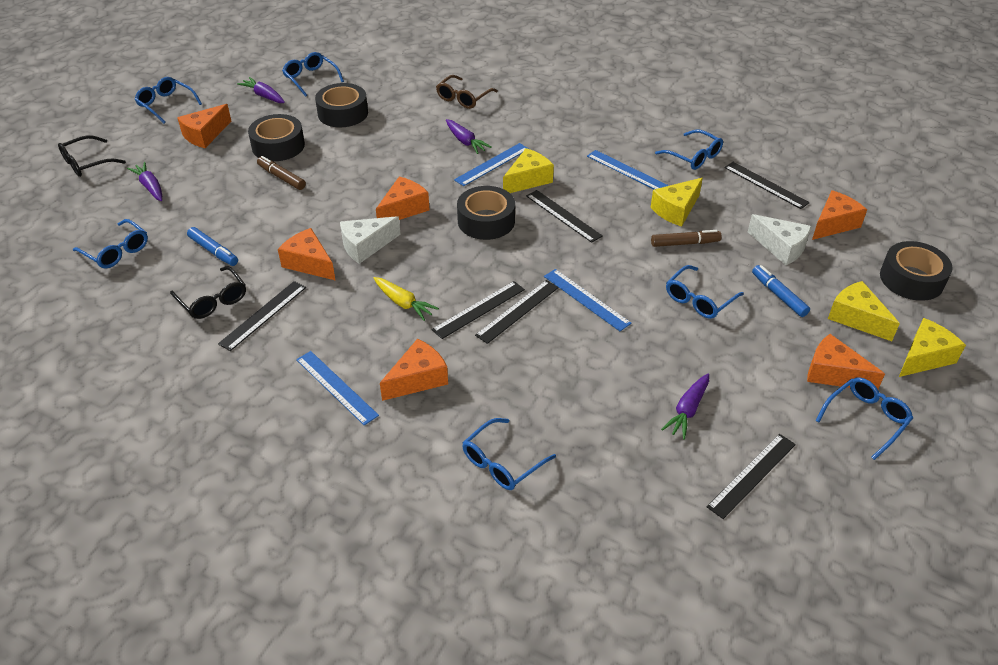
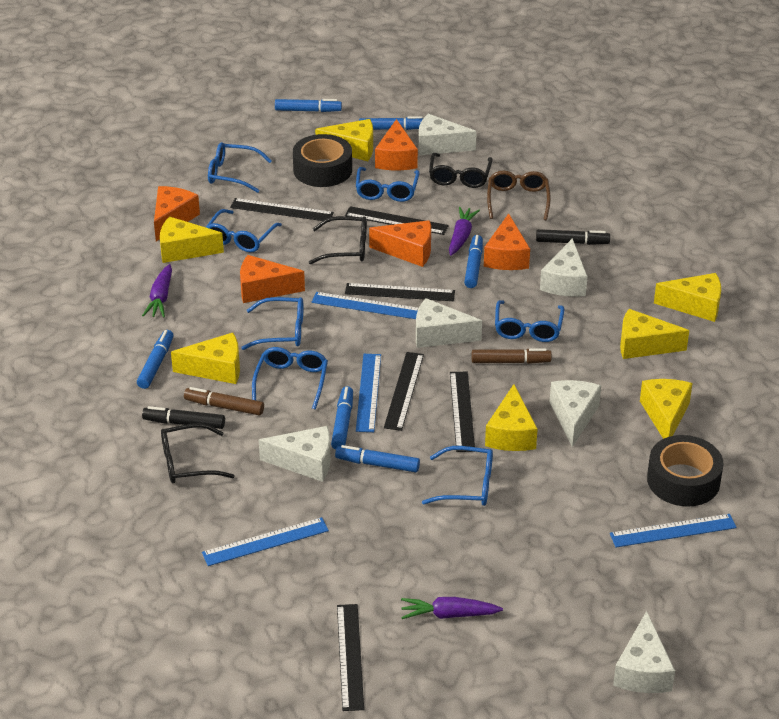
black glasses: [58,135,126,177] [170,266,246,319] = 2 -> [161,423,234,483] [309,216,367,265] [429,153,493,188] = 3
black marker: none = 0 -> [142,406,225,429] [536,229,610,245] = 2
black tape: [248,114,305,161] [315,83,368,127] [457,186,515,240] [880,241,953,301] = 4 -> [293,134,352,187] [647,435,724,507] = 2
blue marker: [187,227,238,266] [752,265,810,317] = 2 -> [137,330,174,389] [275,99,342,112] [331,386,353,450] [335,445,420,472] [359,116,423,130] [464,235,483,288] = 6
orange cheese: [177,104,231,148] [278,228,336,281] [376,176,429,220] [380,339,448,401] [807,334,885,389] [812,190,867,240] = 6 -> [154,186,200,241] [240,255,305,303] [369,220,431,267] [375,119,418,170] [484,213,530,270] = 5
purple carrot: [127,162,162,201] [237,77,285,103] [446,119,492,154] [661,374,709,440] = 4 -> [142,264,172,318] [401,597,503,619] [449,207,480,256] = 3
white cheese: [340,216,401,264] [748,214,812,265] = 2 -> [259,426,331,482] [416,298,482,348] [418,114,477,155] [540,238,588,297] [550,380,601,447] [613,611,675,693] = 6
yellow carrot: [374,277,439,321] = 1 -> none = 0
yellow cheese: [503,148,554,193] [650,178,703,227] [828,281,900,341] [899,318,966,377] = 4 -> [160,216,224,263] [171,333,240,384] [315,119,373,161] [485,384,538,451] [620,309,689,359] [640,379,693,439] [654,273,721,322] = 7

